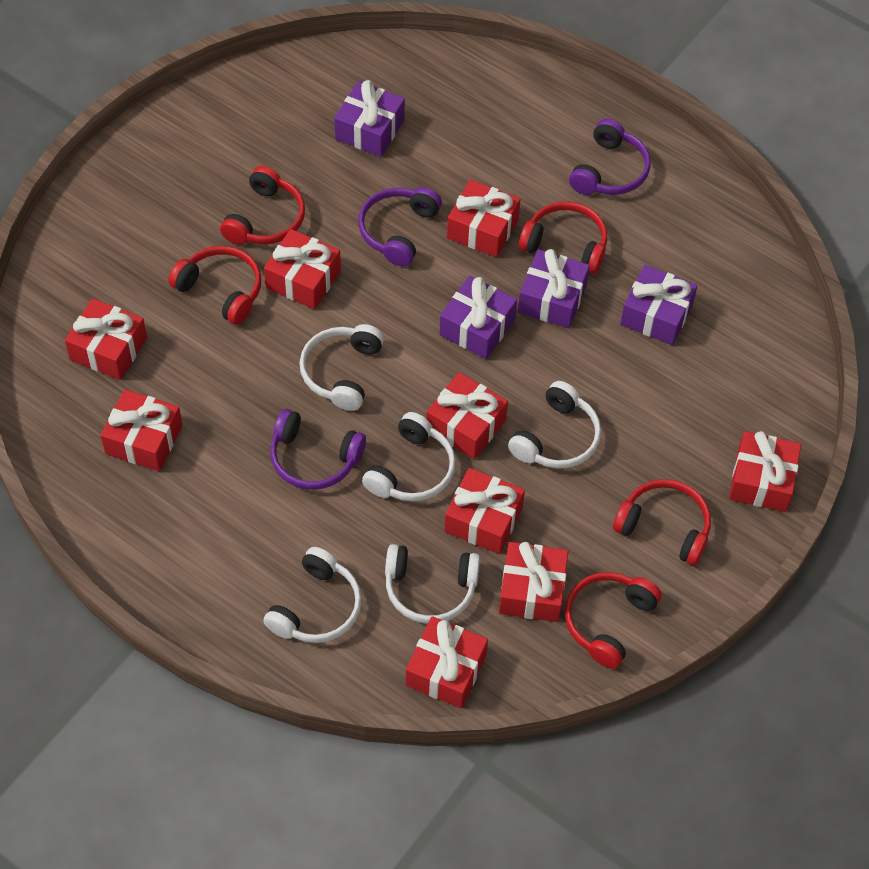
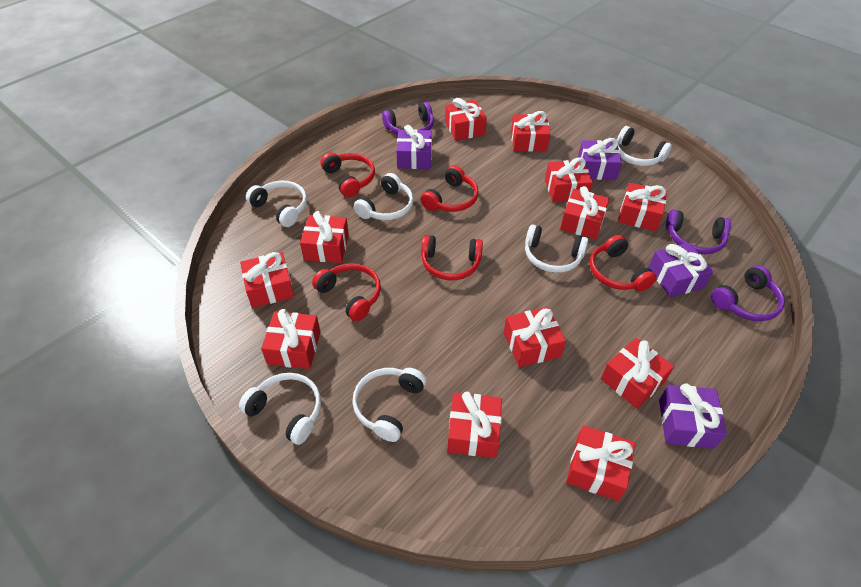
red gift: [65,298,147,380] [101,389,182,471] [264,229,341,309] [406,616,488,708] [426,372,508,459] [444,468,525,554] [447,179,520,257] [499,542,568,622] [729,431,801,512] = 9 -> [240,252,294,308] [261,309,321,369] [300,211,349,263] [445,98,487,141] [447,392,502,458] [504,307,566,367] [511,111,551,152] [545,157,593,202] [560,186,609,240] [566,425,635,501] [601,338,674,409] [618,182,667,231] = 12
white headphones: [263,547,362,643] [299,324,384,411] [362,412,456,502] [385,544,480,624] [508,381,601,469] = 5 -> [239,373,321,445] [246,181,307,227] [352,368,426,442] [354,173,413,220] [525,224,588,273] [617,126,672,166] = 6

